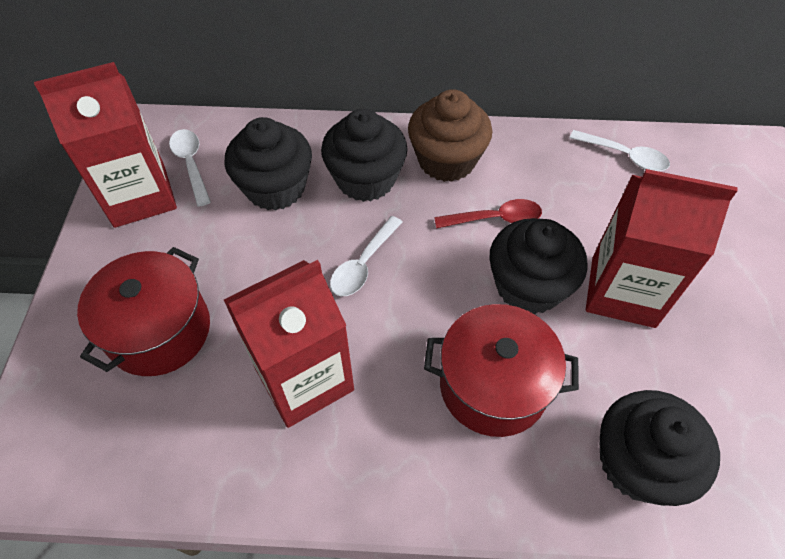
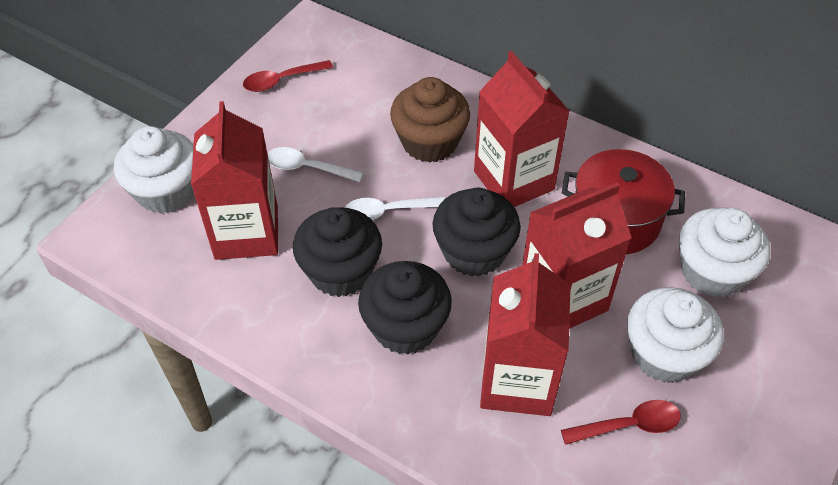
black cupcake: [225,117,312,211] [321,109,408,202] [489,218,588,314] [600,390,720,506] = 4 -> [293,207,382,297] [358,261,452,355] [432,188,521,277] = 3
red carton: [34,62,177,228] [224,260,354,428] [586,169,737,328] = 3 -> [191,101,278,260] [474,51,570,207] [480,253,571,416] [522,183,632,329] = 4
red pot: [77,247,210,376] [424,304,579,437] = 2 -> [562,149,685,254] = 1
red spoon: [434,199,542,228] = 1 -> [243,60,333,92] [561,400,681,445] = 2
white cupcake: none = 0 -> [114,126,194,214] [627,287,724,383] [679,208,770,297] = 3
white spoon: [169,129,211,207] [330,216,403,296] [569,130,670,171] = 3 -> [267,147,363,182] [345,197,445,220] = 2

